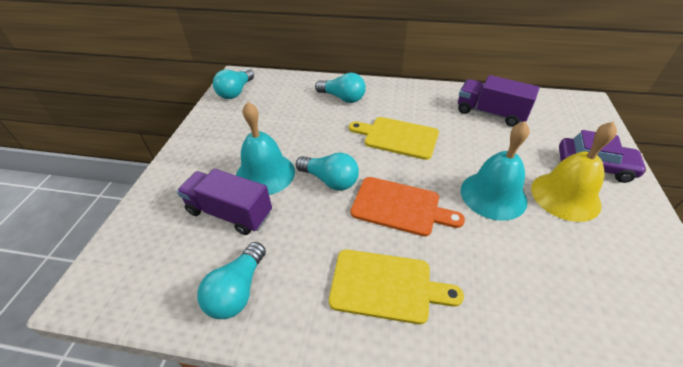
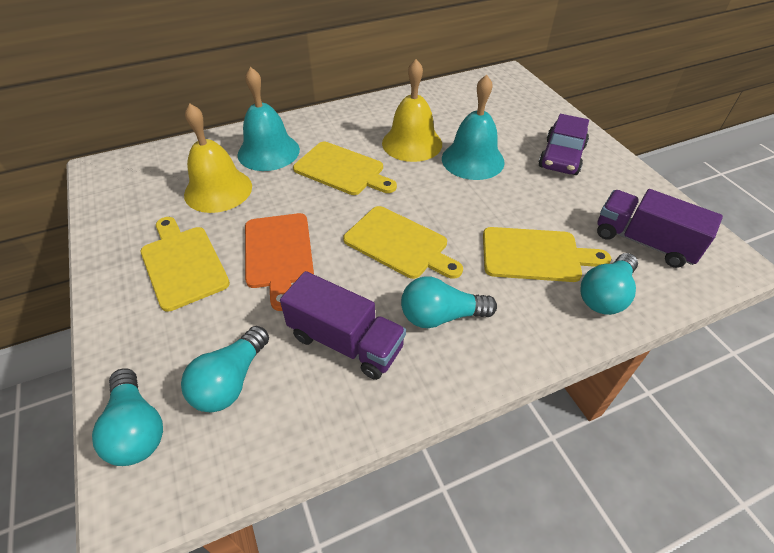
yellow bell: [531,122,617,222] = 1 -> [184,104,252,213] [382,59,442,162] = 2
yellow cutting board: [329,250,464,324] [349,117,439,160] = 2 -> [141,217,230,312] [293,142,397,195] [343,206,463,279] [483,227,611,282] = 4

